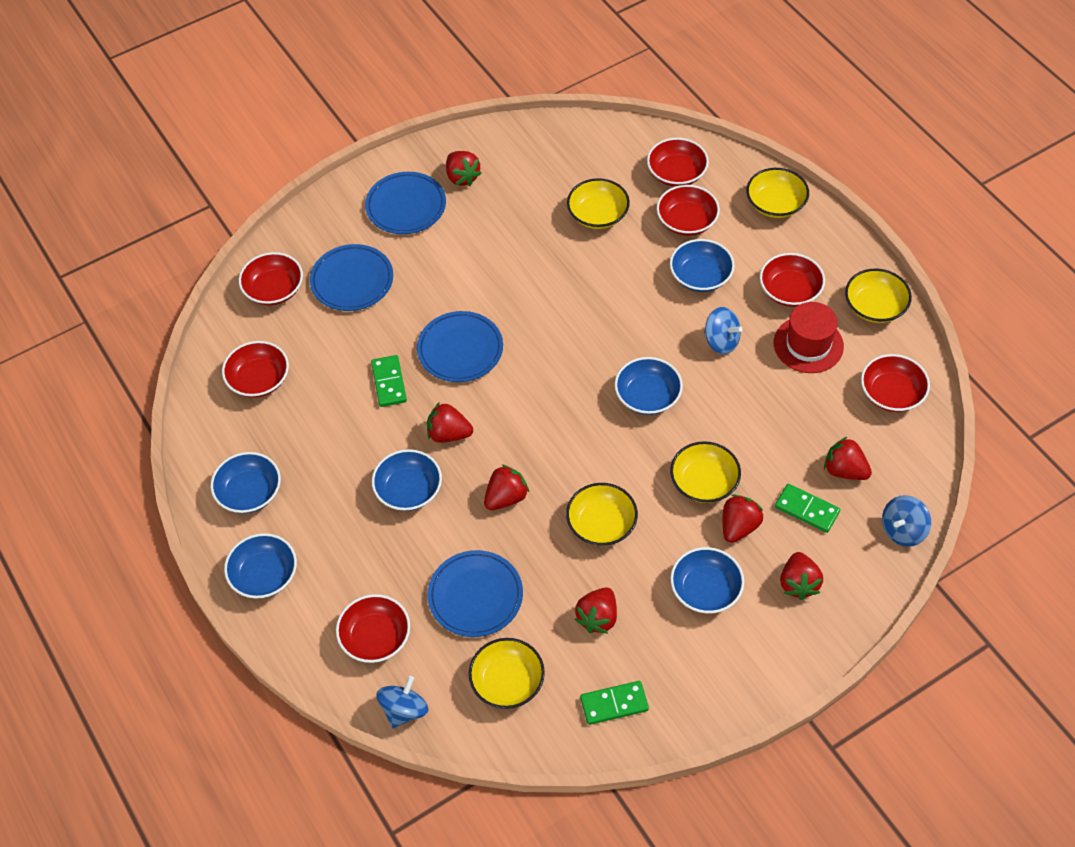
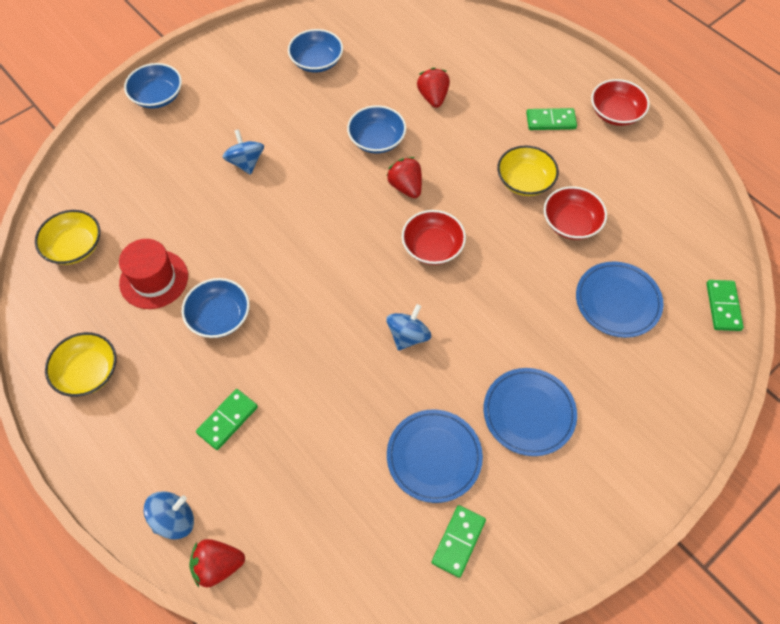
blue bowl: [211,452,281,513] [224,533,297,599] [372,449,442,511] [615,357,683,415] [670,239,735,292] [670,547,744,614] = 6 -> [124,63,182,109] [181,278,250,338] [288,29,343,73] [347,105,406,154] = 4
blue plate: [310,244,393,311] [365,172,446,234] [417,311,503,382] [427,550,523,637] = 4 -> [387,410,483,503] [483,368,577,456] [576,261,664,338] = 3
green domino: [371,355,407,407] [580,681,649,725] [775,484,840,533] = 3 -> [196,389,258,450] [432,505,486,578] [526,108,577,130] [706,280,744,331] = 4
red bowl: [222,341,289,398] [239,252,303,305] [336,594,410,663] [647,138,709,187] [657,185,720,236] [760,253,825,307] [861,354,930,412] = 7 -> [402,210,466,265] [544,186,607,240] [591,79,650,126] = 3
red strawberry: [427,402,473,443] [446,151,482,186] [484,464,529,510] [574,587,617,633] [723,495,763,543] [780,552,823,600] [824,437,872,480] = 7 -> [189,539,245,587] [387,157,422,198] [417,68,450,108] = 3
yellow bowl: [469,638,545,709] [566,483,638,546] [567,178,630,229] [670,441,741,503] [746,168,809,218] [845,269,912,323] = 6 -> [35,210,100,265] [45,332,116,397] [497,145,559,196] = 3

